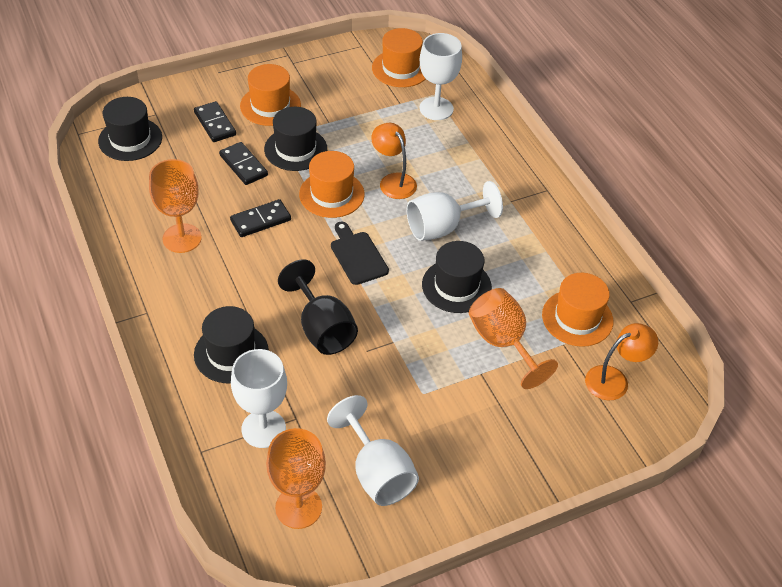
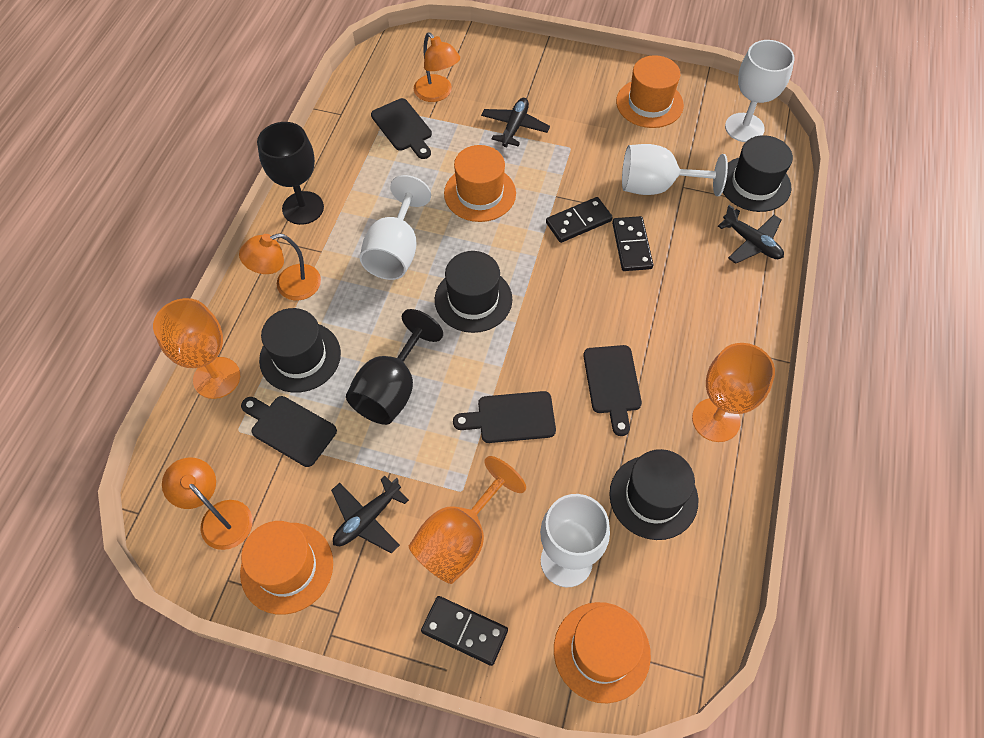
black cutting board: [331,221,389,285] = 1 -> [241,396,337,467] [371,98,432,159] [453,391,556,443] [584,345,642,436] = 4
black goblet: [278,259,358,355] = 1 -> [257,122,324,225] [346,309,443,425] = 2
black plane: none = 0 -> [331,476,409,553] [481,98,550,147] [718,205,784,264] = 3
orange lamp: [371,123,417,199] [585,323,658,400] = 2 -> [162,457,253,550] [239,233,321,300] [414,33,460,102] = 3

